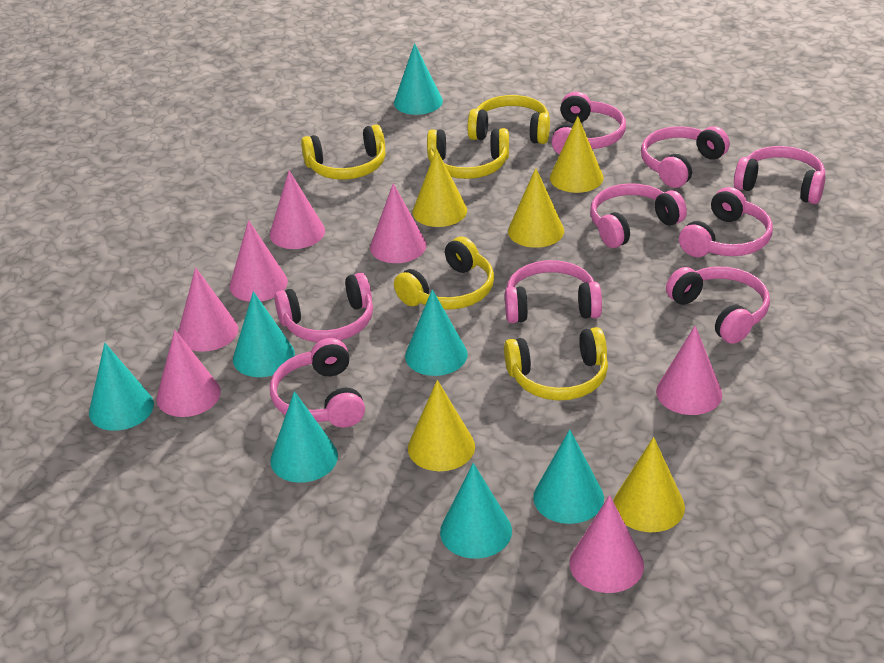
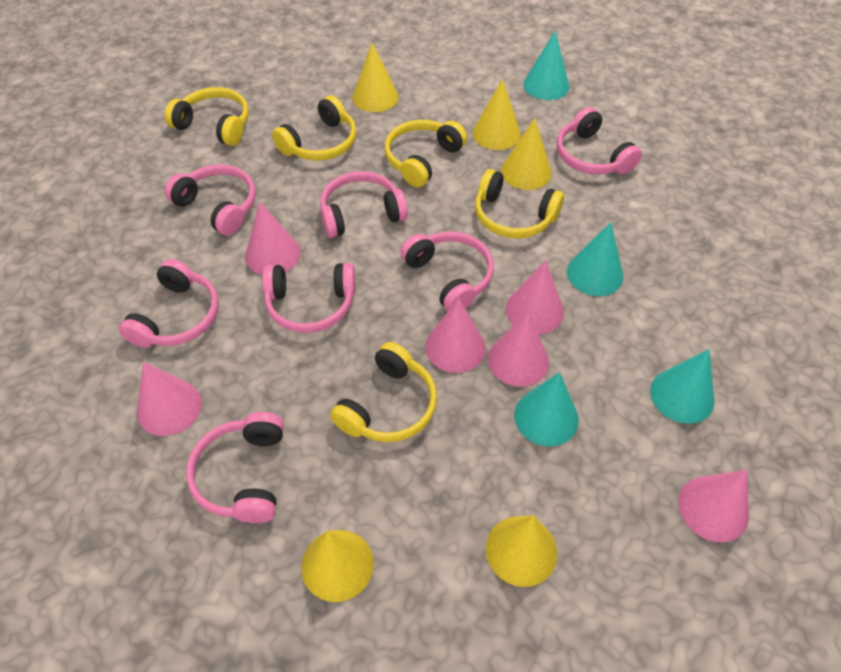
pink cone: [156,329,221,417] [178,267,238,352] [229,220,288,302] [270,170,325,249] [370,183,427,263] [569,495,644,593] [656,325,722,415] = 7 -> [137,362,202,436] [245,202,301,275] [425,298,485,373] [488,313,549,387] [506,260,564,334] [678,470,749,542] = 6
pink headphones: [270,338,365,428] [274,273,373,342] [505,260,602,323] [551,92,626,155] [590,183,687,248] [641,126,730,188] [666,267,770,344] [679,187,773,257] [734,146,825,204] = 9 -> [119,259,219,348] [165,165,256,236] [186,412,284,523] [262,263,356,333] [320,171,408,238] [400,231,494,312] [557,107,642,175] = 7
turquoise cone: [89,343,154,431] [233,291,295,377] [270,391,338,483] [394,43,443,115] [405,289,468,376] [440,463,512,559] [533,429,604,524] = 7 -> [514,372,579,446] [523,31,569,100] [567,222,623,296] [650,349,714,424] = 4

